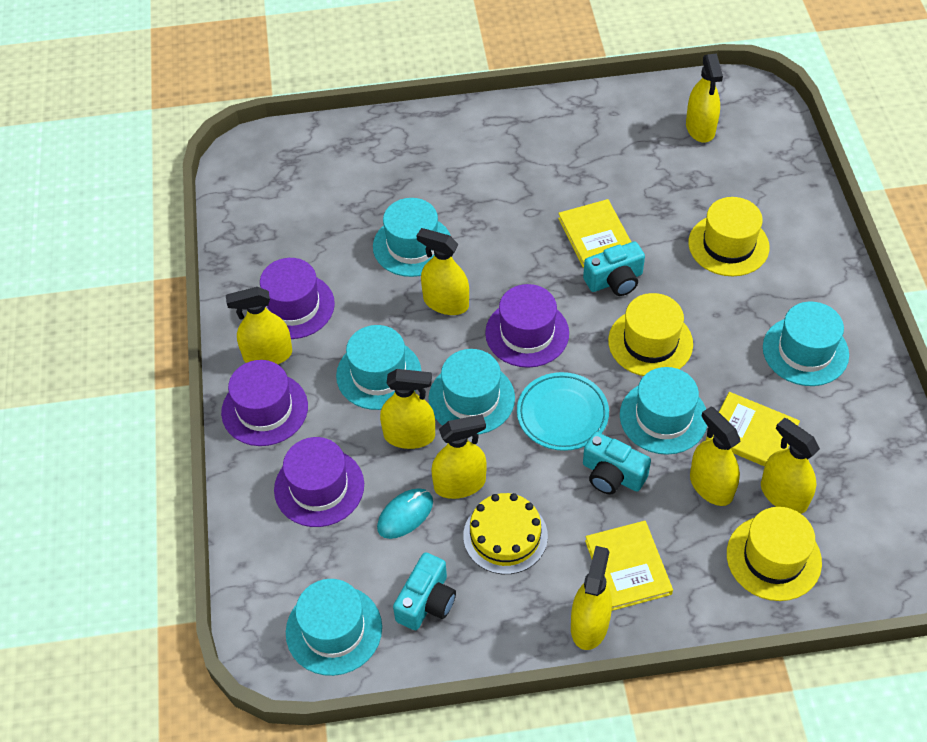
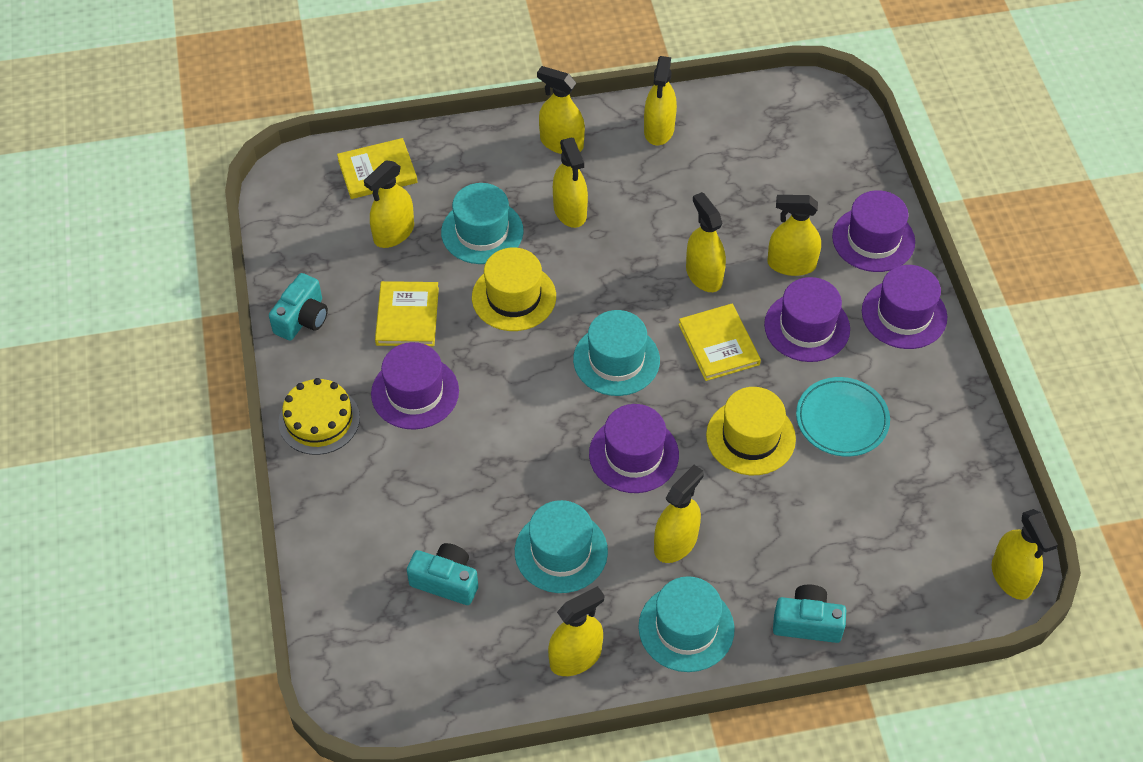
purple hat: [221,360,308,446] [260,258,335,339] [274,437,364,527] [485,284,569,368] = 4 -> [371,342,459,430] [589,404,679,493] [764,277,850,362] [832,190,915,272] [862,265,947,349] = 5
turquoise hat: [286,579,382,676] [336,325,421,410] [373,198,451,277] [428,349,515,434] [620,367,707,455] [763,302,849,386] = 6 -> [441,183,524,264] [515,500,608,593] [573,310,660,396] [638,576,735,672] = 4
turquoise mouse: [377,488,433,539] = 1 -> none = 0
yellow hat: [608,293,693,376] [688,197,770,276] [727,507,822,601] = 3 -> [472,248,556,331] [706,387,796,475] = 2
yellow spray bottle: [226,287,292,364] [380,369,435,449] [416,228,469,315] [431,414,487,499] [571,546,612,650] [686,54,723,143] [690,406,740,506] [761,418,820,514] = 8 -> [364,160,414,248] [537,66,585,154] [548,586,604,676] [553,138,588,228] [644,56,677,145] [654,465,704,563] [686,192,726,292] [767,195,821,276] [992,509,1058,600] = 9

